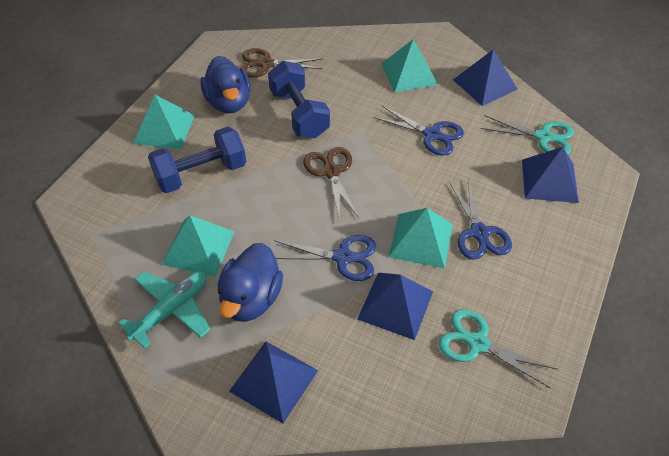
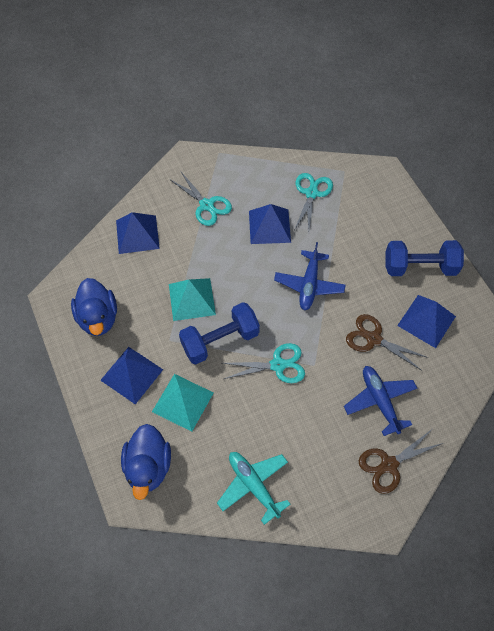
blue plane: none = 0 -> [274,242,345,310] [344,366,417,436] = 2
blue scissors: [274,235,376,281] [373,106,464,156] [449,178,512,260] = 3 -> none = 0
turquoise pyramid: [133,95,195,149] [162,215,235,276] [381,39,438,93] [389,208,453,269] = 4 -> [152,374,213,432] [169,278,216,321] = 2
turquoise scissors: [438,309,558,389] [481,115,574,154] = 2 -> [169,172,232,226] [223,343,305,383] [295,173,333,231] = 3

